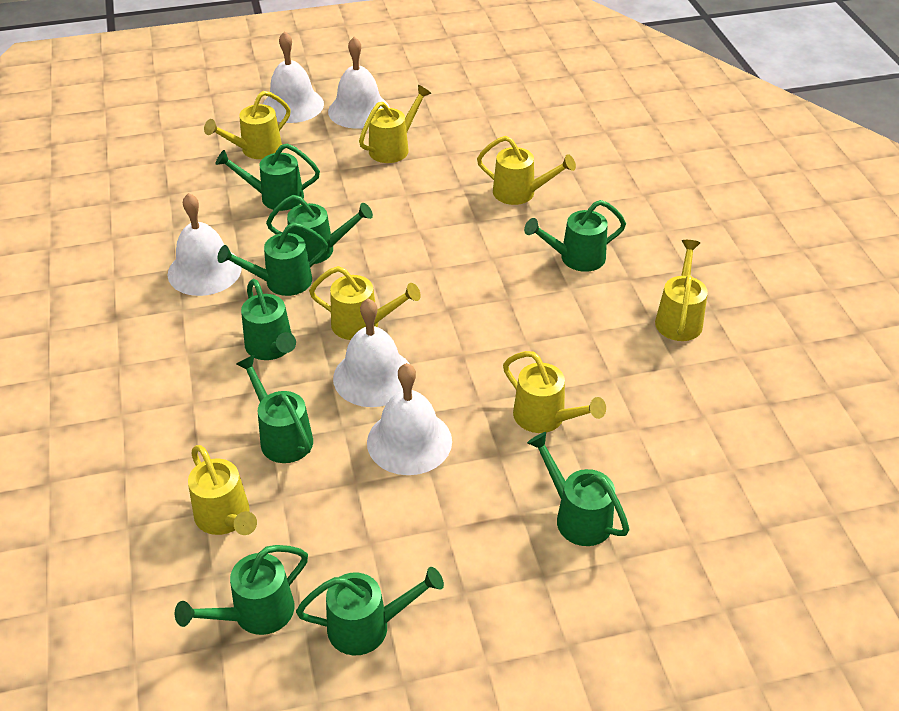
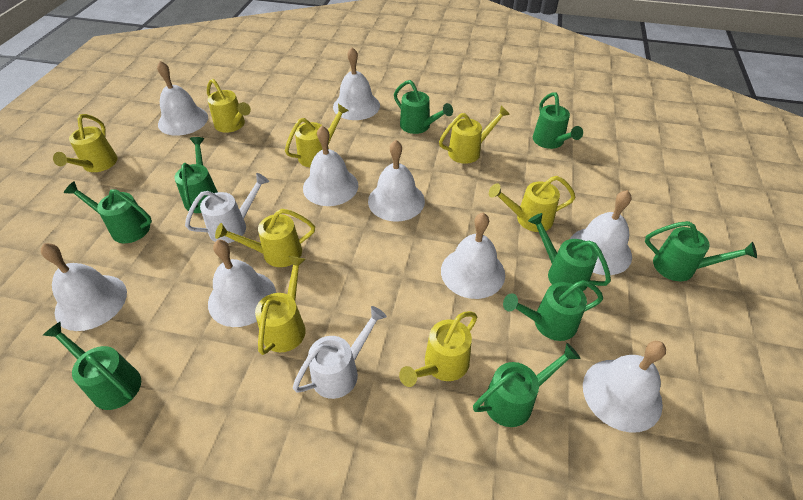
white bell: [167,193,242,296] [263,31,324,123] [328,37,390,129] [333,299,410,407] [367,363,452,475] = 5 -> [41,243,127,331] [157,61,208,136] [208,240,276,327] [303,126,358,206] [333,47,380,120] [368,140,425,222] [441,213,505,299] [570,190,632,275] [583,341,666,433] = 9
white watering can: none = 0 -> [185,173,269,243] [293,306,387,399] = 2
yellow watering can: [188,445,257,535] [204,91,291,159] [309,266,421,340] [359,85,431,163] [477,136,576,205] [503,351,606,433] [655,240,708,341] = 7 -> [53,114,118,172] [207,79,251,133] [215,209,315,267] [255,256,306,355] [285,104,349,167] [399,311,477,387] [439,106,510,164] [489,176,575,232] = 8

